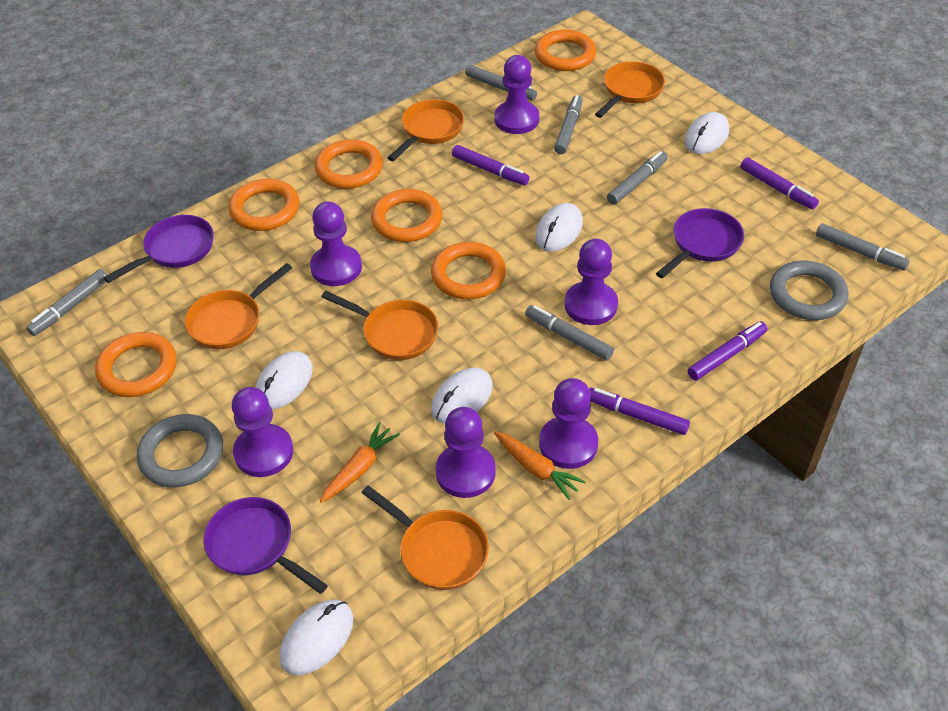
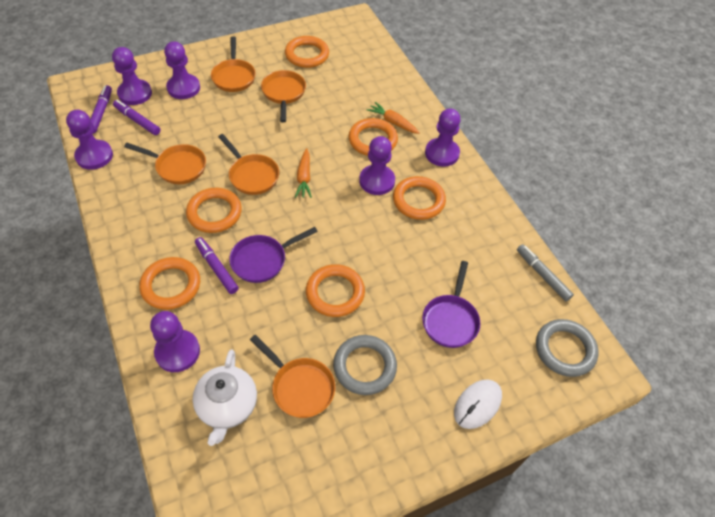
grey marker: [26,269,107,336] [465,65,537,100] [525,305,614,360] [554,95,583,154] [607,151,668,205] [816,223,910,271] = 6 -> [517,244,574,301] = 1
purple marker: [452,145,530,185] [589,387,690,435] [688,321,767,381] [740,158,819,209] = 4 -> [90,85,112,133] [113,100,161,135] [195,237,239,294] = 3
purple pan: [104,215,214,283] [203,497,328,594] [656,208,744,278] = 3 -> [229,227,318,283] [422,261,481,348] = 2
white mouse: [255,351,313,409] [280,600,353,675] [431,368,493,424] [535,203,583,252] [685,112,729,154] = 5 -> [454,379,502,429] = 1
white teapot: none = 0 -> [193,350,257,446] = 1

